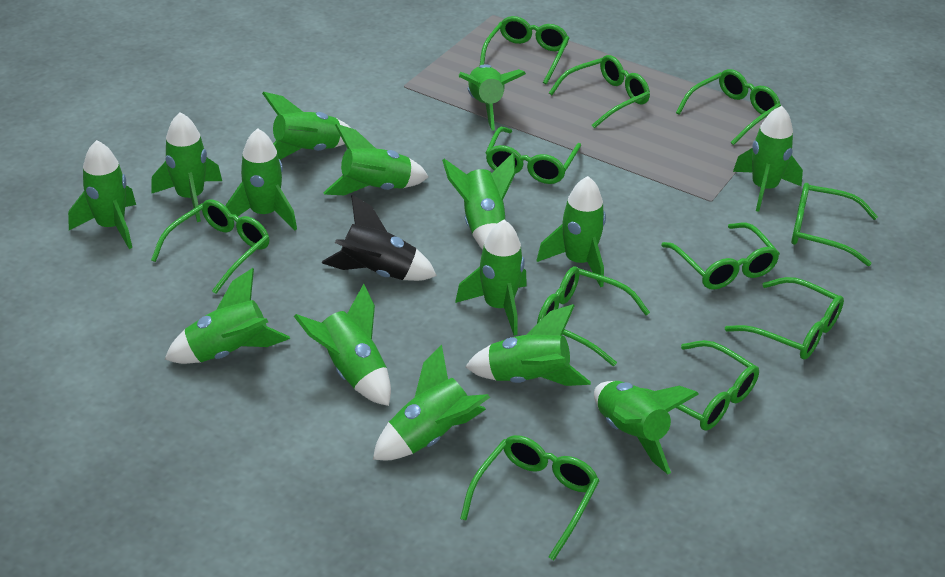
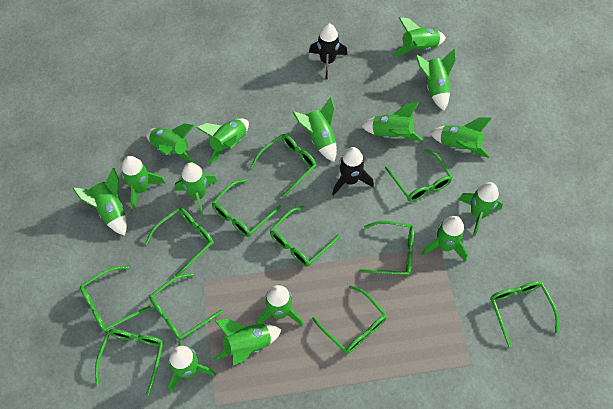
black rocket: [322,195,437,281] = 1 -> [309,23,348,79] [332,147,374,196] = 2

